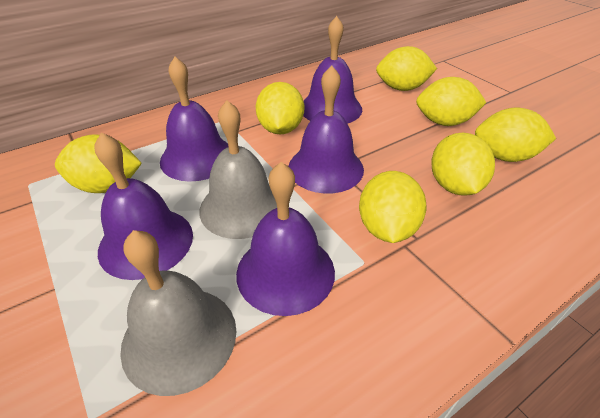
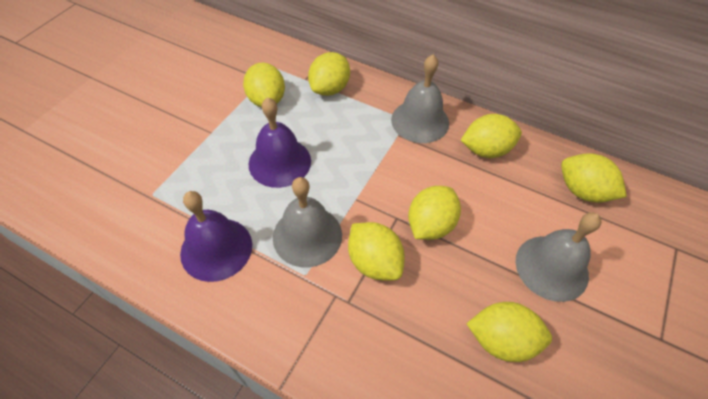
grey bell: [120,230,237,396] [199,100,277,239] = 2 -> [273,177,342,268] [391,55,449,143] [515,212,602,302] = 3
purple bell: [95,132,193,280] [160,57,228,182] [236,162,335,316] [288,66,364,194] [303,16,362,124] = 5 -> [180,191,252,282] [249,97,311,188] = 2

